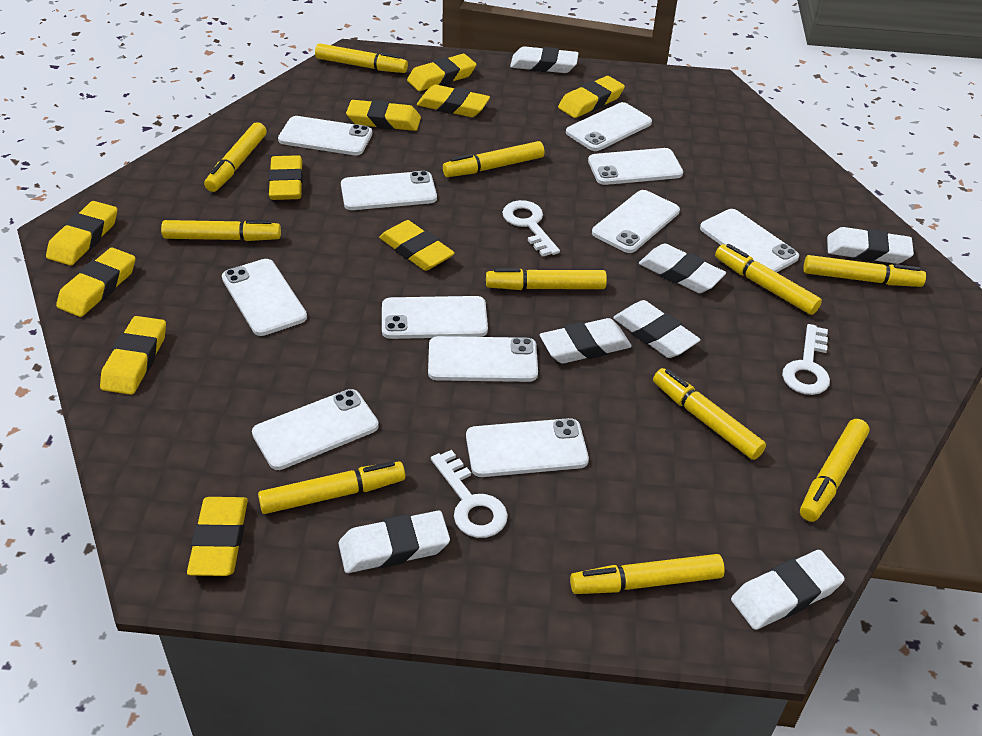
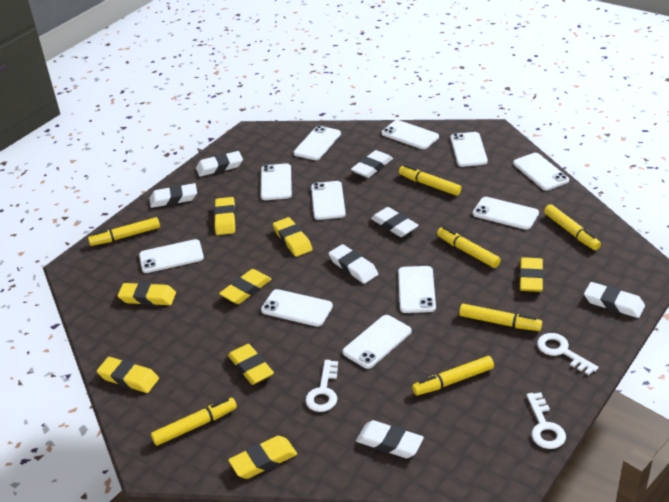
yellow eraser: [46,201,117,266] [56,248,136,317] [100,316,166,395] [187,497,248,576] [268,155,303,200] [346,100,421,131] [379,220,455,271] [407,54,476,91] [417,85,490,117] [558,76,625,118] = 10 -> [97,357,159,393] [118,282,176,305] [214,197,236,235] [219,269,272,304] [228,344,274,385] [228,436,297,479] [273,217,313,257] [519,257,543,292] = 8
yellow marker: [161,220,281,241] [204,122,267,192] [258,461,405,514] [315,43,408,73] [443,141,544,177] [486,268,607,290] [570,554,725,594] [653,368,766,460] [715,244,822,315] [800,419,869,522] [803,255,926,287] = 11 -> [88,217,160,246] [151,398,237,446] [399,165,461,196] [412,356,494,396] [437,227,501,268] [459,304,542,331] [544,204,601,250] = 7

